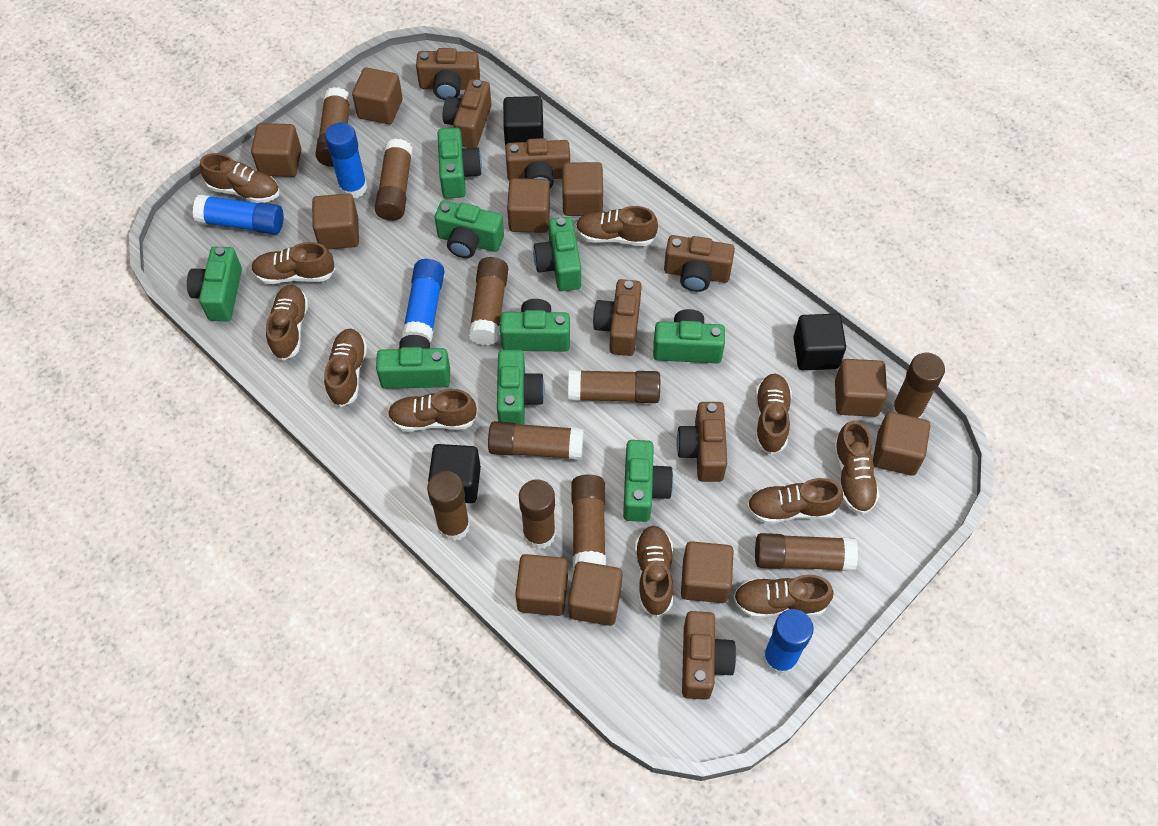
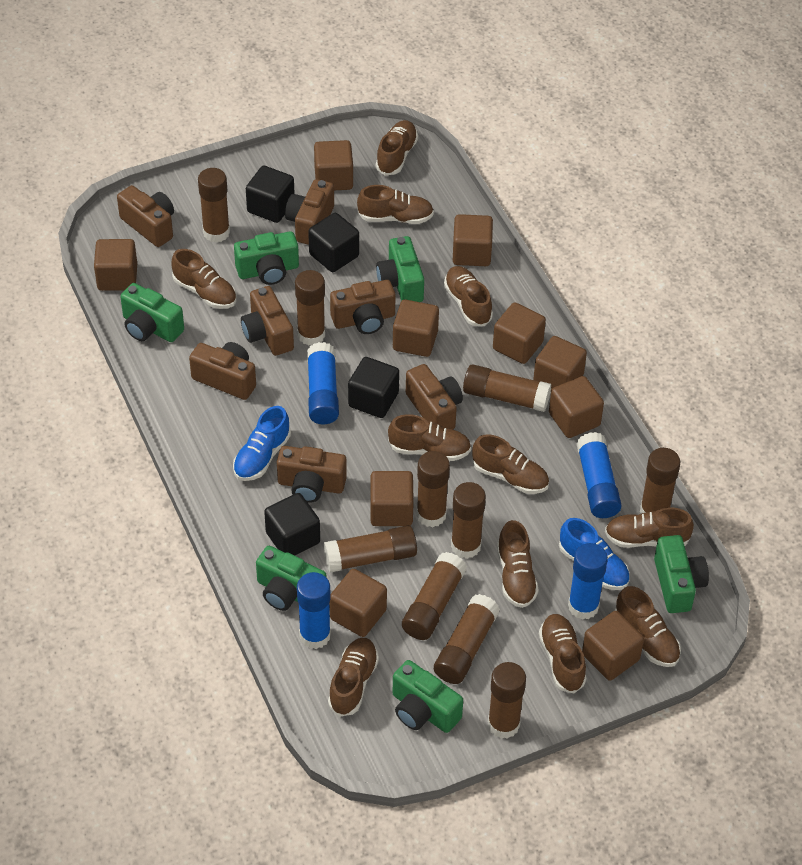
black cube: [428,444,481,503] [503,96,544,146] [793,314,846,370] = 3 -> [246,166,295,223] [264,493,320,555] [308,213,359,272] [348,357,399,418] = 4
blue shoe: none = 0 -> [233,406,291,481] [559,518,630,590] = 2
green camera: [187,247,242,321] [376,335,450,389] [435,201,504,258] [437,128,482,199] [497,350,545,425] [500,299,570,351] [533,217,581,291] [623,440,673,522] [653,309,725,363] = 9 -> [120,283,184,342] [234,231,299,285] [256,546,327,611] [376,236,424,302] [393,660,463,733] [654,535,709,613] = 6

